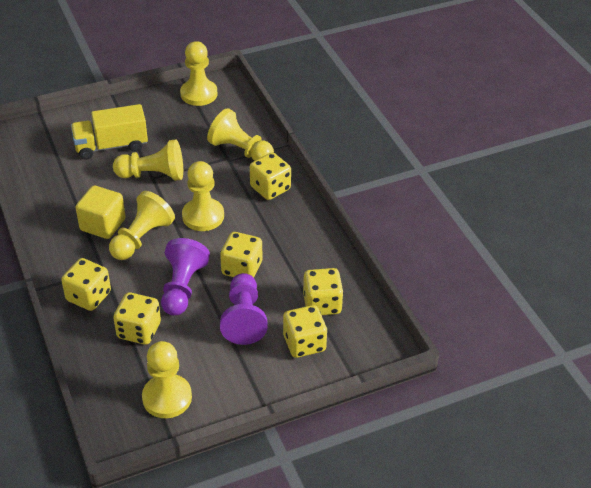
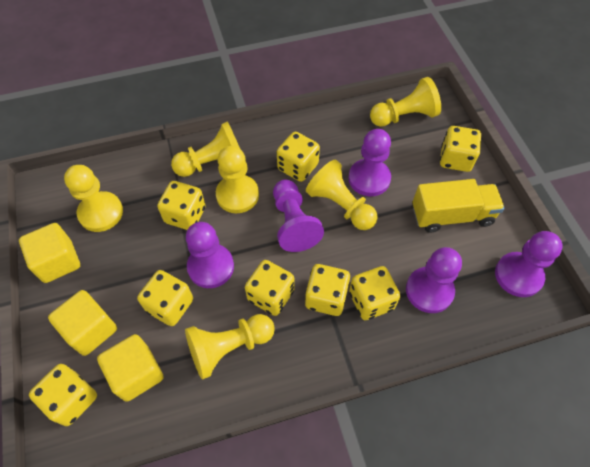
purple pawn: [161,238,210,315] [220,273,268,345] = 2 -> [186,222,234,288] [273,179,324,252] [348,129,391,196] [406,247,462,313] [495,231,563,297] = 5
yellow cube: [75,185,126,239] = 1 -> [19,223,80,283] [48,290,117,356] [97,334,164,402] = 3
yellow dice: [61,258,111,311] [113,292,161,345] [220,232,262,277] [250,152,291,200] [283,305,327,358] [303,268,344,315] = 6 -> [29,364,97,426] [137,270,193,326] [157,181,205,230] [245,260,294,316] [277,132,320,182] [305,264,350,316] [349,266,400,320] [440,126,481,172] = 8

